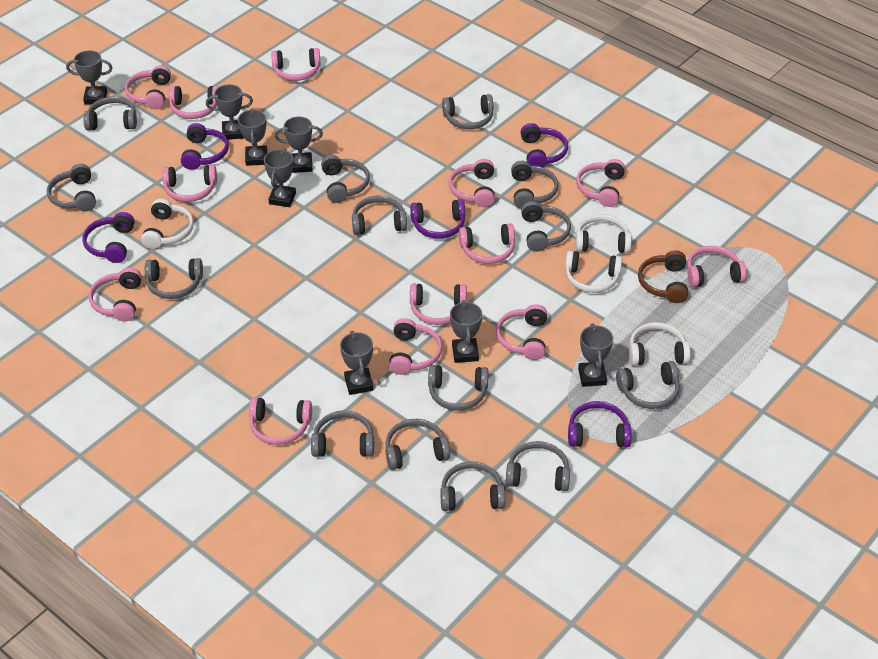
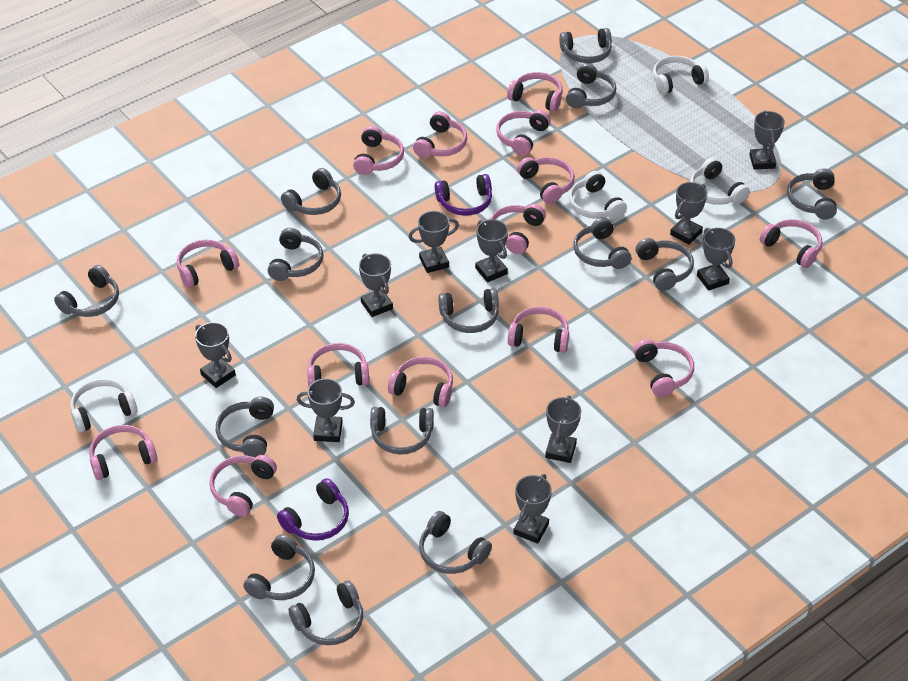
brown headphones: [638,250,688,303] = 1 -> none = 0
grey trophy: [66,50,113,105] [206,84,253,140] [238,109,267,166] [264,149,296,207] [275,117,323,173] [340,331,373,395] [450,300,482,363] [578,323,613,387] = 8 -> [195,322,236,388] [297,378,355,442] [359,253,393,317] [408,211,459,273] [475,219,508,282] [513,474,552,544] [545,395,581,463] [670,182,707,245] [697,228,735,291] [749,110,785,170] = 10
pink headphones: [89,268,142,321] [125,65,171,109] [162,165,217,202] [169,86,219,119] [249,397,312,445] [271,48,321,81] [389,318,442,375] [410,284,467,325] [448,159,495,207] [459,223,515,264] [496,304,547,360] [576,159,625,207] [687,246,747,287] = 13 -> [89,425,157,480] [177,240,239,288] [209,455,277,517] [307,343,369,387] [353,126,404,175] [388,357,453,407] [413,111,467,158] [490,204,546,254] [496,110,551,156] [507,72,563,112] [508,307,569,353] [517,157,575,204] [633,339,694,397] [760,219,822,268] = 14
purple headphones: [82,212,135,263] [181,123,229,170] [410,199,465,239] [521,123,568,167] [568,401,632,447] = 5 -> [277,478,349,541] [435,174,492,216] = 2

